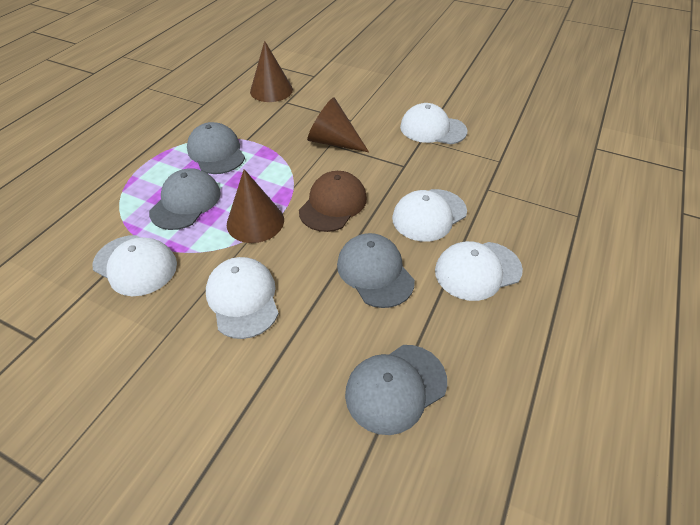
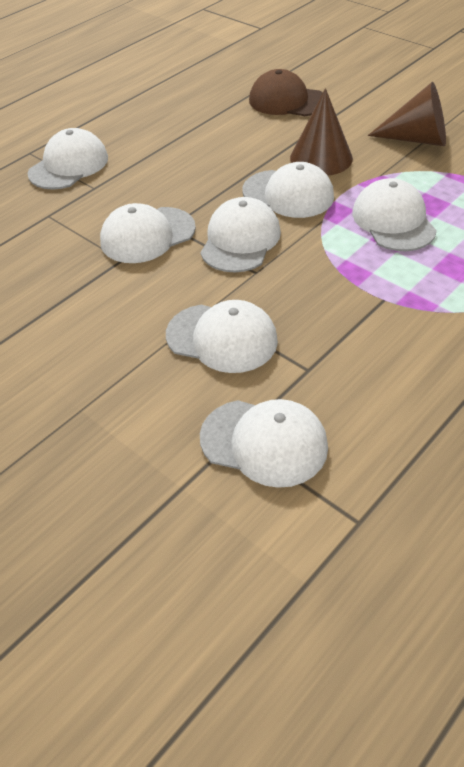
brown cone: [227,169,284,243] [250,41,293,102] [307,97,369,152] = 3 -> [290,88,353,176] [368,82,446,146] = 2
grey cap: [149,168,221,230] [187,122,245,174] [337,233,415,308] [345,345,447,435] = 4 -> none = 0
white cap: [92,235,177,296] [206,257,279,339] [392,189,467,242] [400,103,467,144] [435,241,523,301] = 5 -> [27,128,108,190] [100,203,196,263] [166,300,278,373] [200,197,281,272] [200,399,328,488] [242,162,334,218] [352,178,437,251] = 7

